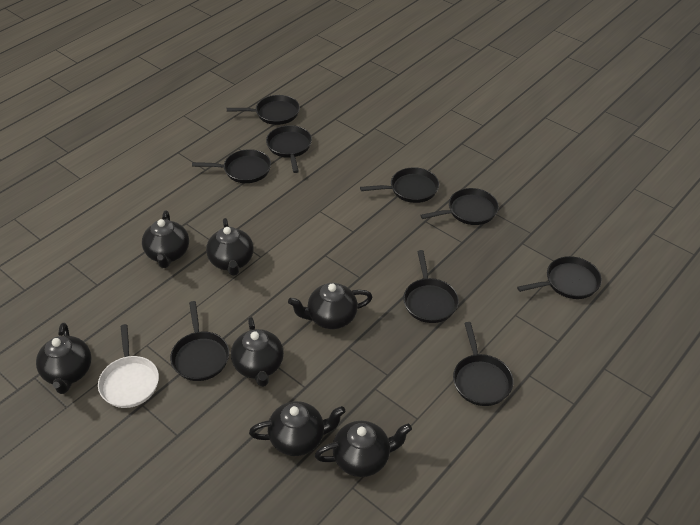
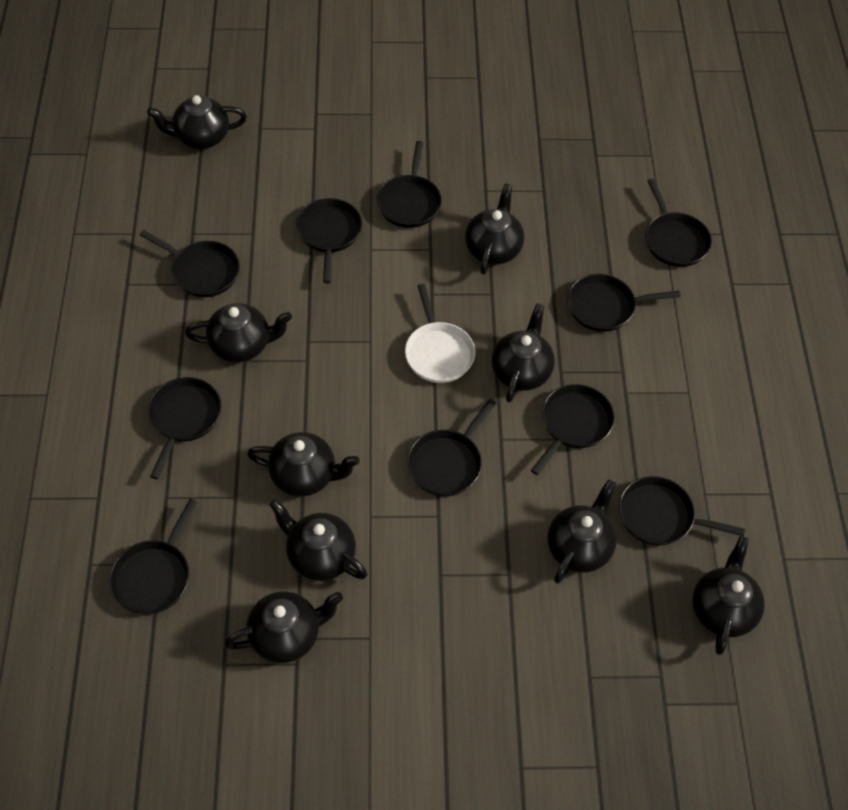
black pan: [170,301,229,381] [192,149,271,183] [227,95,300,125] [266,125,312,173] [360,167,439,203] [403,250,459,323] [420,188,499,225] [453,322,513,406] [517,256,602,299] = 9 -> [109,498,198,614] [140,230,240,297] [148,377,221,479] [296,198,362,283] [377,141,442,228] [407,399,497,496] [531,384,615,475] [567,274,681,332] [619,476,745,546] [646,178,712,267] = 10
black teapot: [36,323,92,394] [142,211,189,268] [206,218,254,276] [231,317,284,387] [249,401,346,456] [288,283,372,329] [315,421,412,477] = 7 -> [147,95,247,149] [185,303,292,363] [224,591,343,663] [247,432,360,497] [270,499,367,581] [465,183,524,275] [491,304,555,403] [547,479,617,584] [692,536,765,655] = 9

